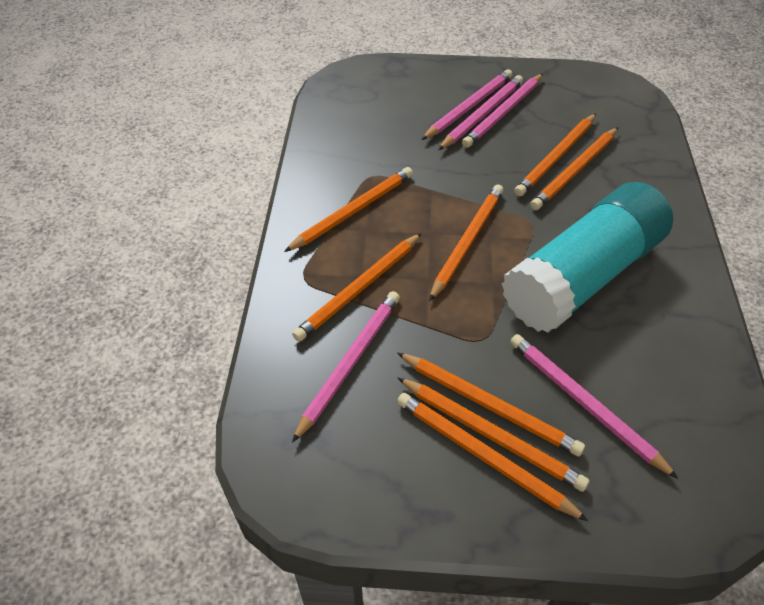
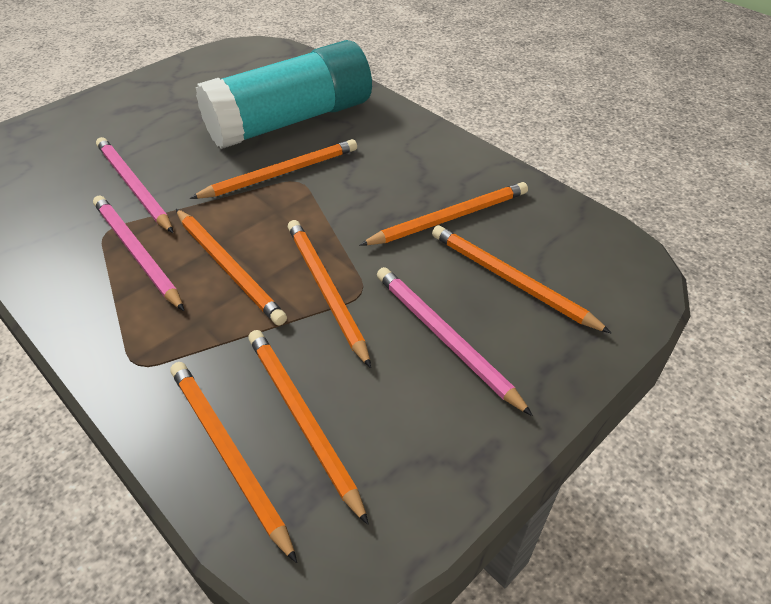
orange pencil: [284,167,413,252] [292,233,422,342] [397,352,585,457] [397,393,588,521] [398,378,589,492] [429,184,504,301] [514,114,596,196] [530,127,618,210] = 8 -> [170,362,297,563] [176,209,287,326] [190,139,357,199] [248,330,369,525] [288,220,371,368] [360,182,528,245] [432,225,611,333] = 7
pink pencil: [292,291,400,443] [422,69,513,140] [438,75,523,150] [462,74,543,148] [510,334,679,479] = 5 -> [93,195,184,311] [96,137,173,233] [377,267,533,416] = 3

